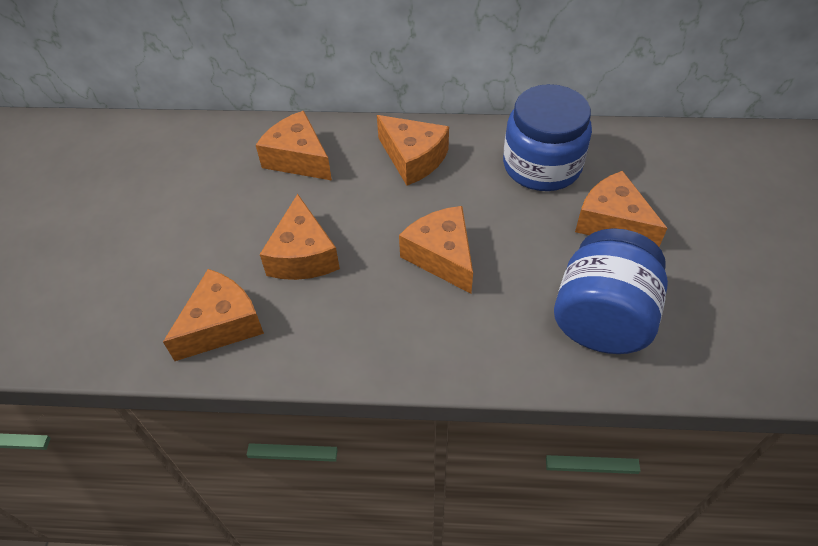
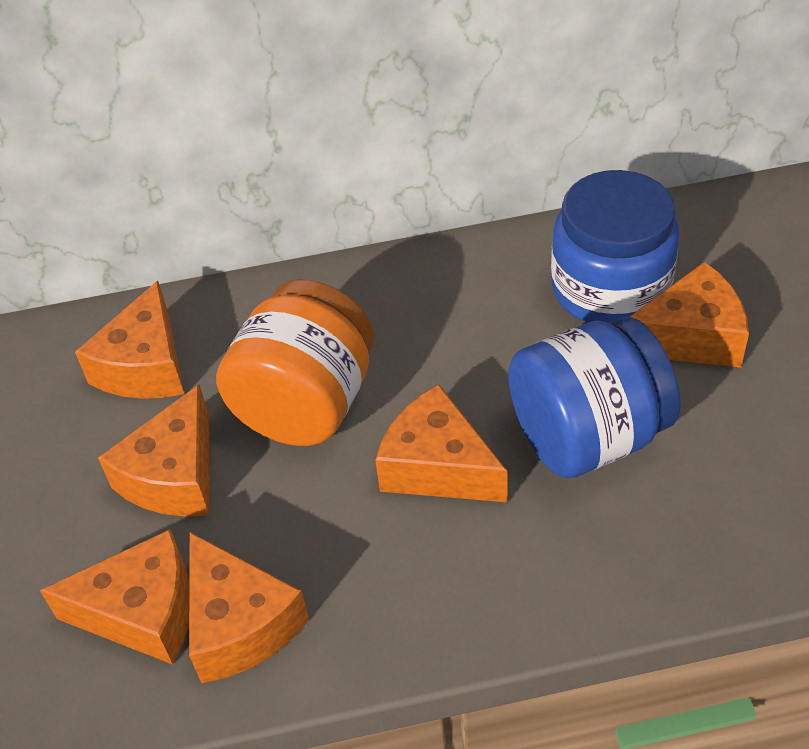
orange jar: none = 0 -> [216,280,374,446] = 1

